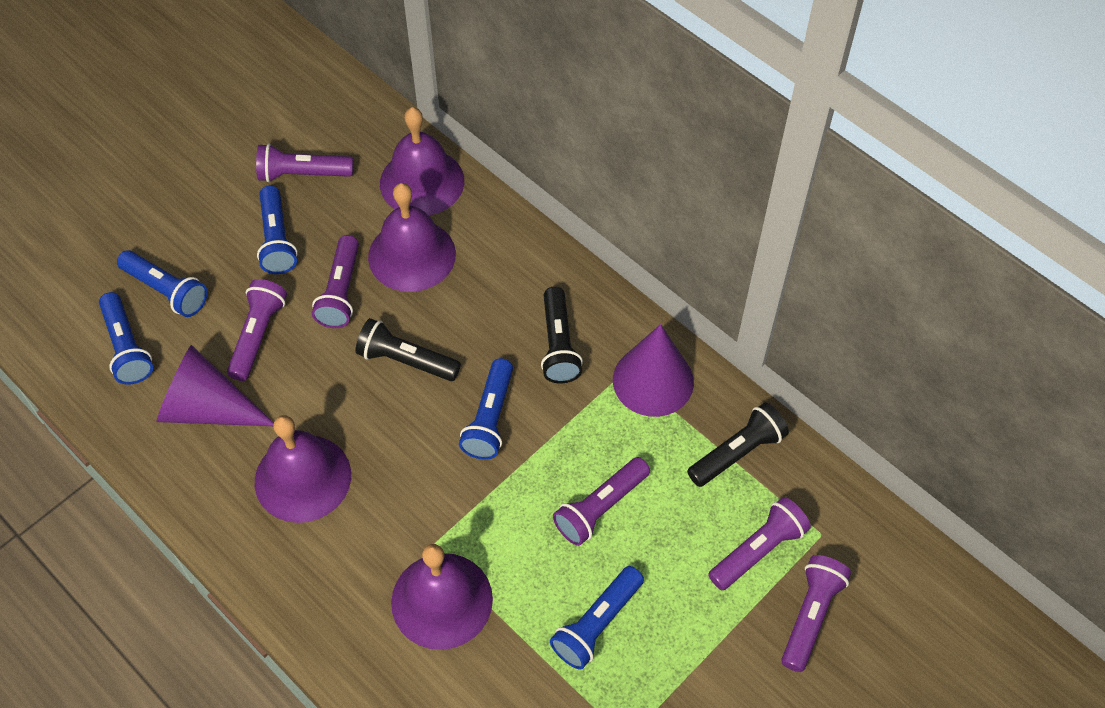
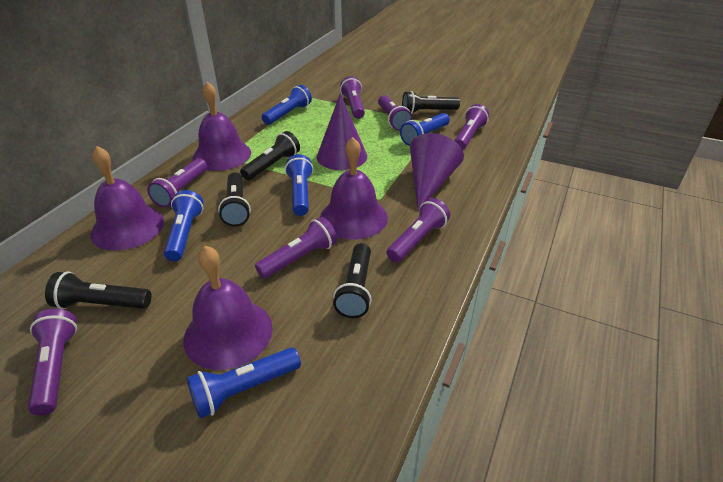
black flashlight: [355,318,461,381] [541,286,583,383] [687,402,789,487] = 3 -> [45,271,151,309] [218,172,251,227] [240,131,300,180] [333,243,371,318] [402,91,460,114] = 5
purple flashlight: [227,279,287,381] [256,144,353,182] [312,235,359,328] [553,457,650,546] [708,497,811,590] [781,555,851,672] = 6 -> [28,309,77,416] [147,158,207,208] [255,217,337,279] [340,76,365,119] [378,95,412,131] [387,198,450,263] [454,104,489,150] = 7

